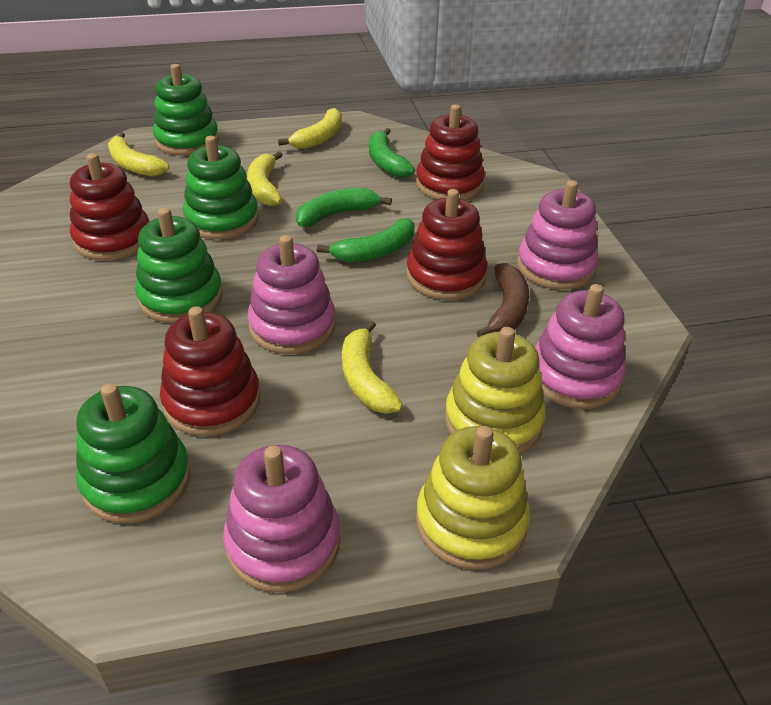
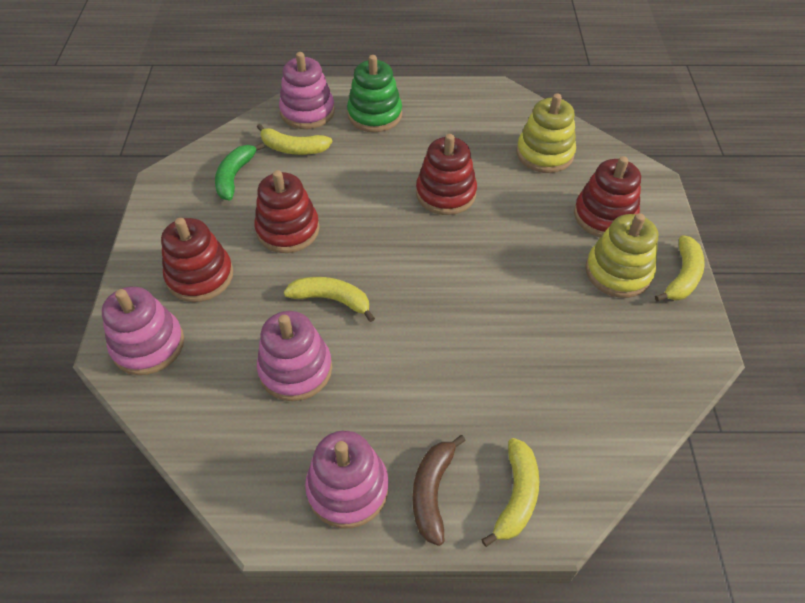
green banana: [296,188,392,227] [317,218,415,262] [369,128,415,177] = 3 -> [215,142,265,200] = 1
green stacking toy: [76,383,191,523] [135,208,223,323] [153,64,219,156] [183,136,259,240] = 4 -> [347,55,402,132] = 1

